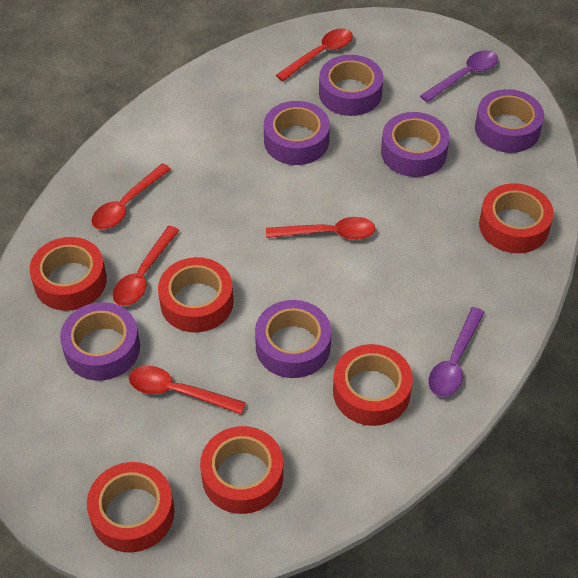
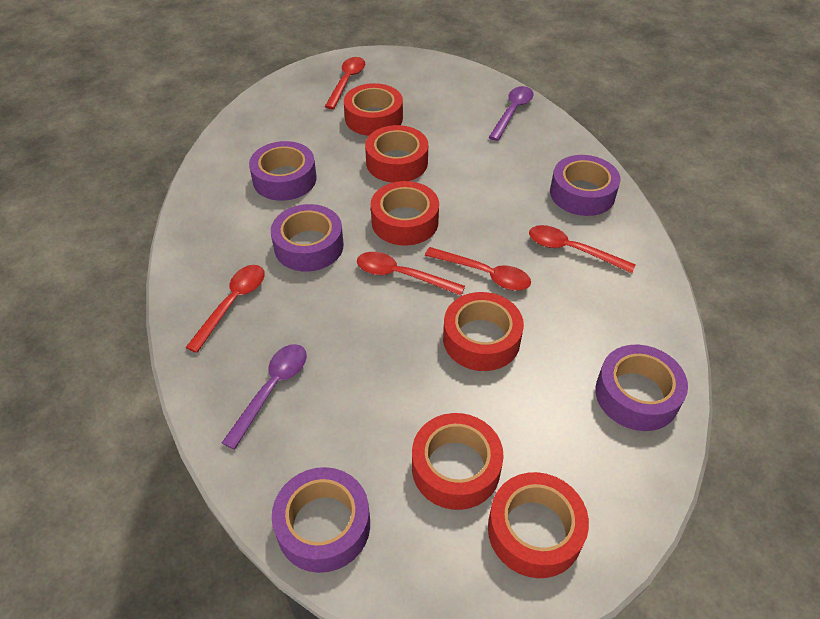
purple tape: [60,302,140,381] [255,300,332,378] [264,101,330,165] [319,55,383,116] [381,112,450,177] [475,89,544,153] = 6 -> [249,141,317,201] [271,204,344,272] [272,467,370,573] [550,155,620,216] [595,345,688,431] = 5

